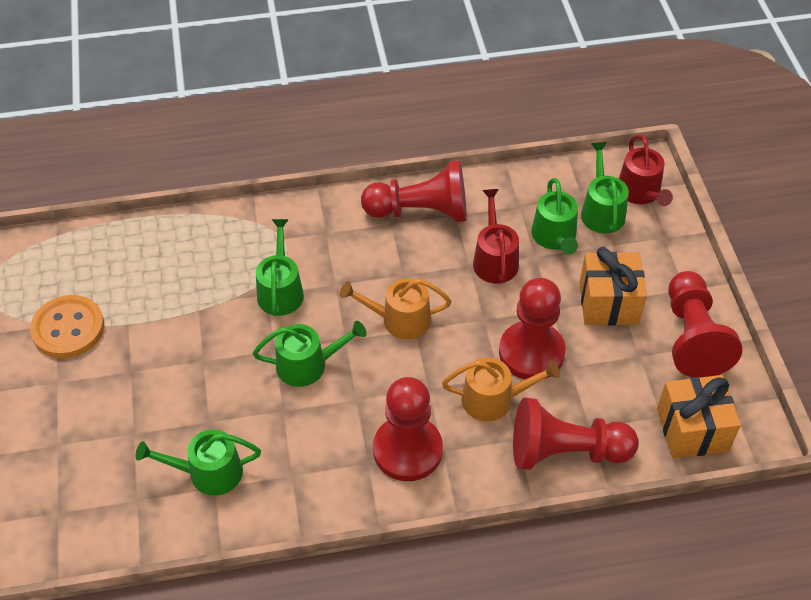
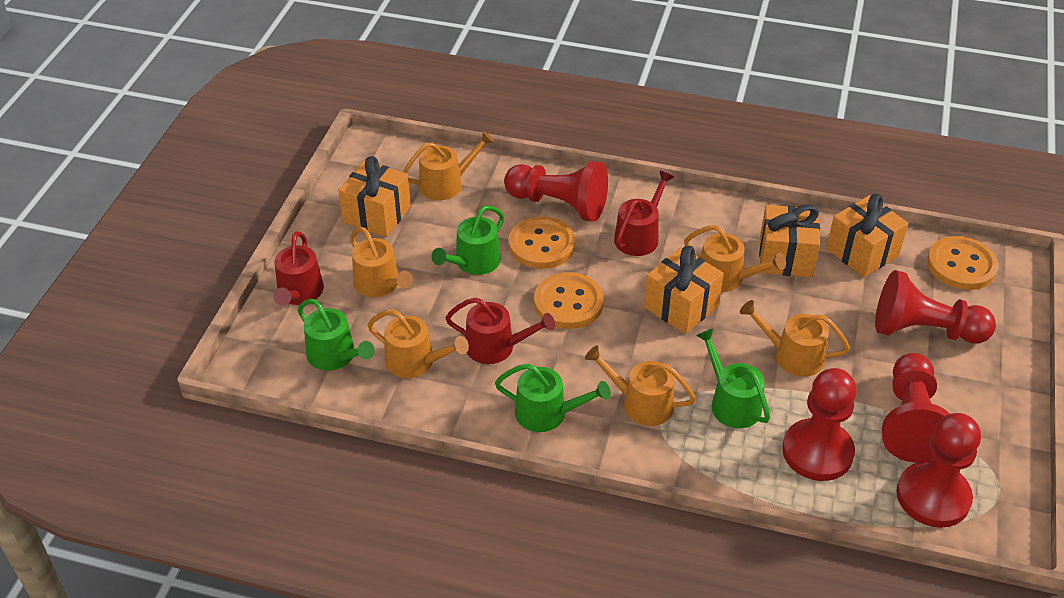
green watering can: [135,429,261,496] [253,321,367,387] [256,219,304,316] [531,178,578,255] [581,142,629,234] = 5 -> [298,299,375,371] [431,205,504,275] [495,363,611,432] [696,329,770,428] = 4
orange button: [30,295,104,358] = 1 -> [509,217,575,269] [534,272,604,329] [927,236,998,290] = 3
orange gift: [579,247,647,325] [657,375,741,459] = 2 -> [338,156,411,237] [644,246,724,334] [759,204,820,277] [826,194,908,277] = 4
orange watering can: [340,278,452,340] [442,358,560,421] = 2 -> [350,227,413,297] [367,309,469,378] [403,131,494,200] [585,345,696,426] [684,225,786,292] [740,300,850,377] = 6
red watering can: [473,189,519,284] [619,135,673,206] = 2 -> [273,231,324,306] [445,297,555,364] [614,170,674,256] = 3

